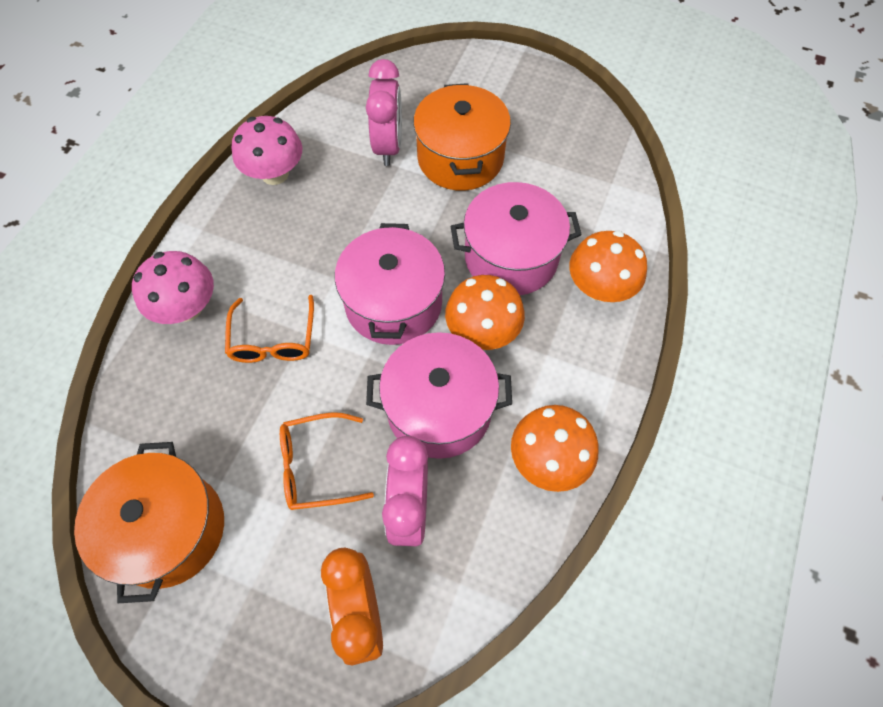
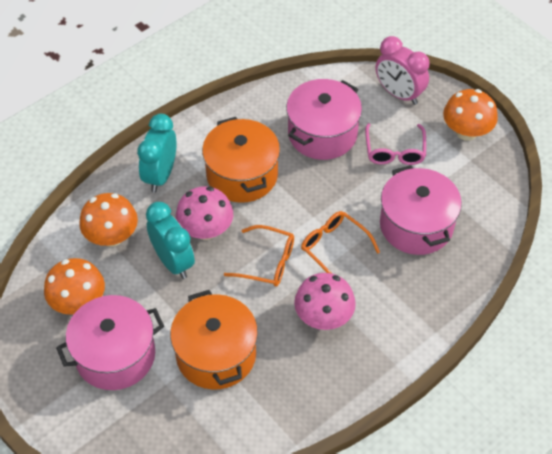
orange clock: [321,548,383,666] = 1 -> none = 0
pink clock: [366,59,402,166] [382,436,428,546] = 2 -> [376,36,430,105] = 1
pink glasses: none = 0 -> [365,123,426,165] = 1
turquoise clock: none = 0 -> [137,114,176,193] [146,202,195,279] = 2

